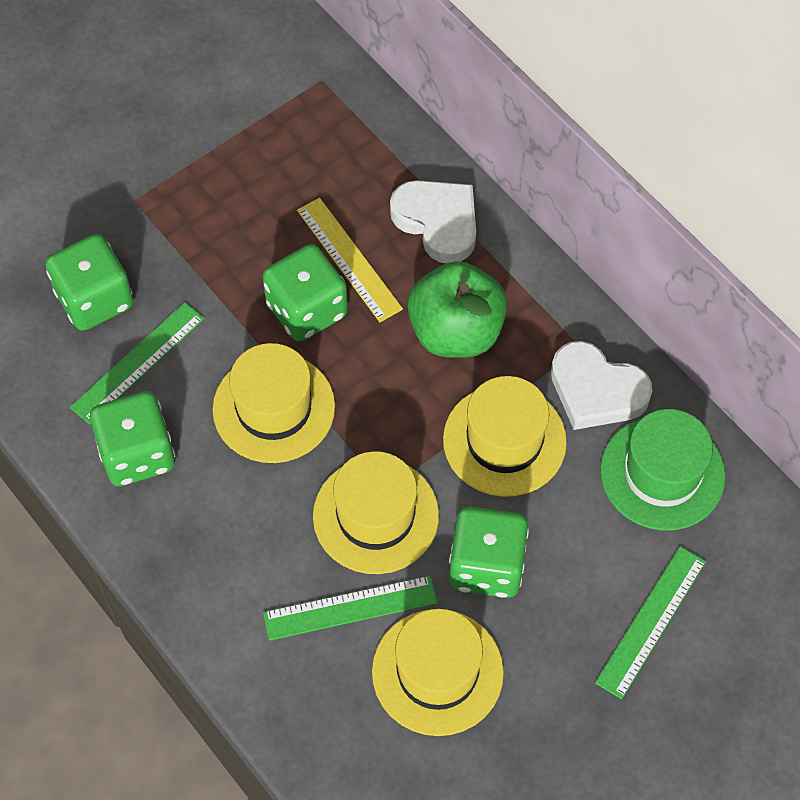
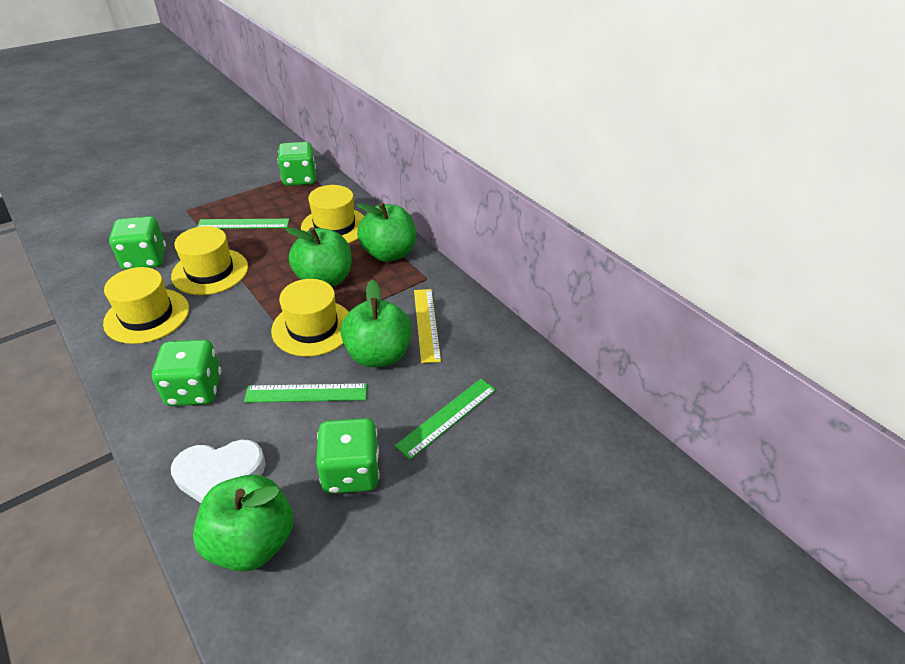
green apple: [407,261,507,358] = 1 -> [193,475,293,572] [285,227,351,287] [340,280,412,367] [357,203,416,262] = 4
green hat: [600,409,726,531] = 1 -> none = 0
white heart: [390,180,476,263] [551,341,652,430] = 2 -> [171,439,266,503] = 1

